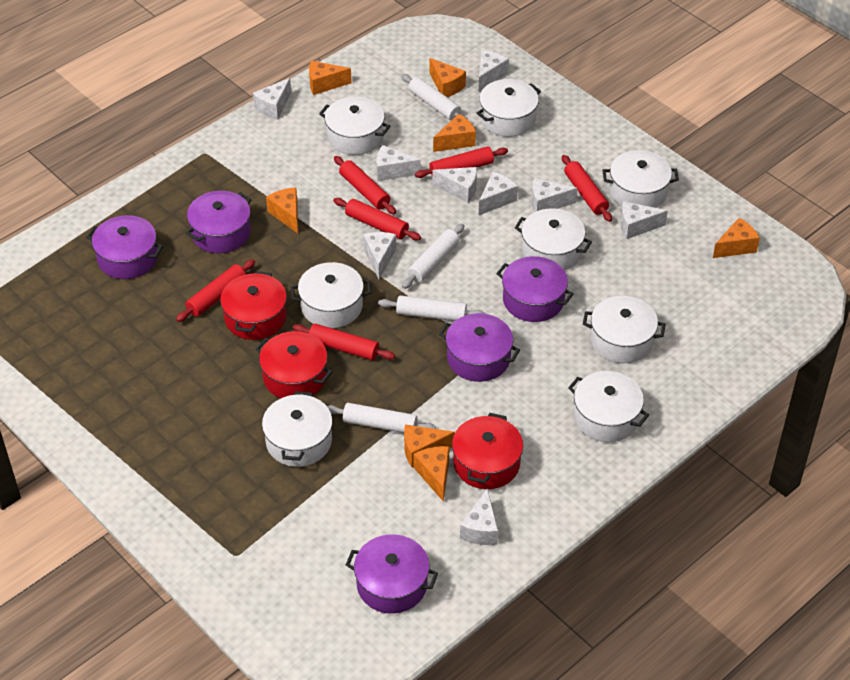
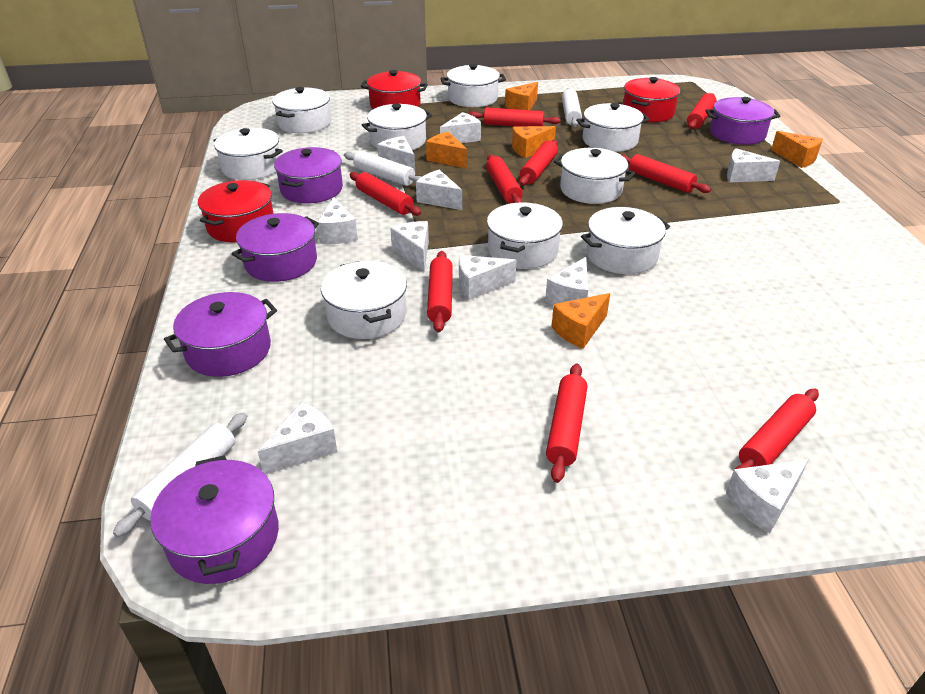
orange cheese: [266,187,298,233] [309,61,352,95] [404,425,455,467] [414,446,449,502] [429,58,466,97] [433,114,476,152] [713,218,760,258] = 7 -> [426,132,467,169] [505,82,538,110] [512,126,556,158] [551,293,610,349] [771,131,823,168] = 5
red rolling pin: [176,260,255,322] [293,324,395,360] [333,198,421,240] [334,156,396,214] [415,146,508,178] [562,155,612,222] = 6 -> [349,172,421,216] [427,251,453,333] [468,107,561,127] [486,154,523,203] [519,140,558,186] [546,363,587,483] [622,154,711,193] [687,93,716,129] [735,389,819,469] = 9
white cheese: [253,78,291,120] [363,232,396,279] [376,145,421,181] [432,167,477,203] [460,489,498,545] [479,50,509,91] [479,172,518,215] [532,178,578,212] [621,202,668,239] = 9 -> [258,402,338,475] [317,197,358,244] [377,136,415,171] [390,221,429,271] [416,170,462,210] [440,112,481,143] [459,255,517,300] [545,257,588,305] [726,459,809,533] [727,148,780,182] = 10
white pot: [262,391,333,467] [291,262,371,328] [319,96,390,155] [477,79,541,137] [515,208,592,270] [568,371,649,442] [583,296,665,363] [603,150,679,208] = 8 -> [213,128,283,180] [272,87,331,133] [321,261,407,339] [362,103,432,150] [440,64,506,107] [487,202,563,269] [554,148,635,204] [576,103,650,152] [581,207,670,274] = 9
white rolling pin: [327,403,436,433] [378,295,485,321] [401,74,468,121] [402,224,464,289] = 4 -> [113,412,247,537] [344,151,422,186] [562,88,582,127] = 3

